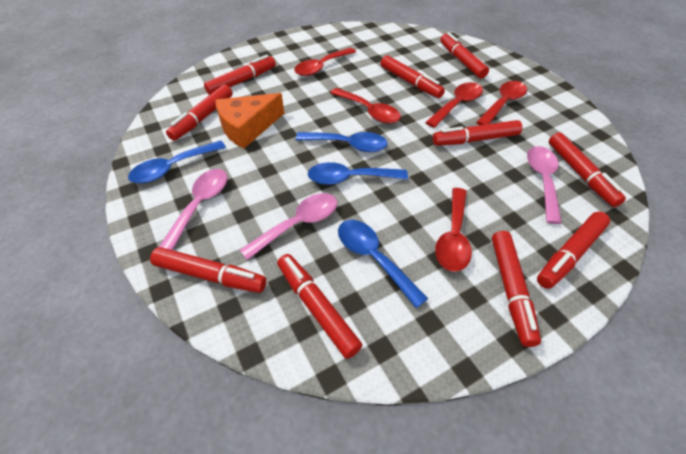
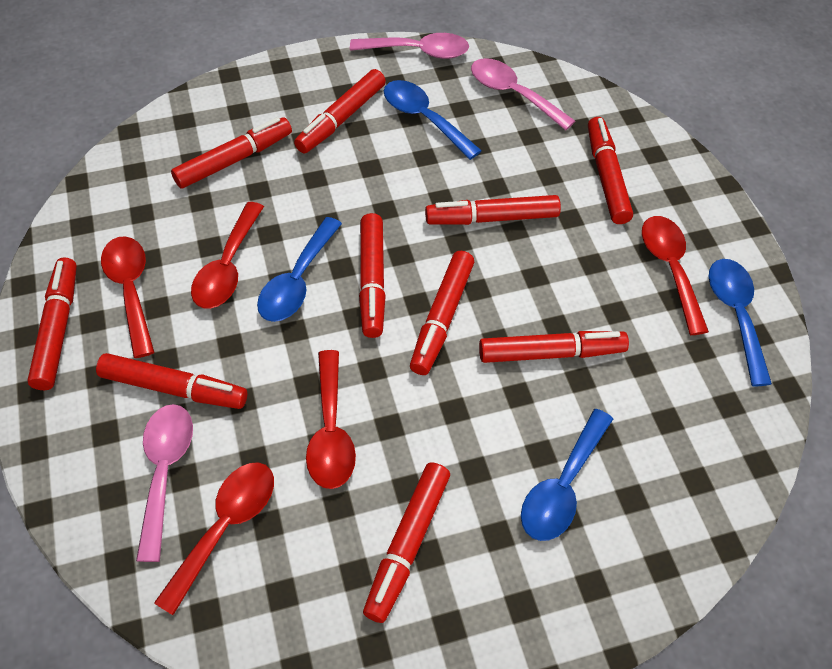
orange cheese: [215,93,284,149] = 1 -> none = 0

